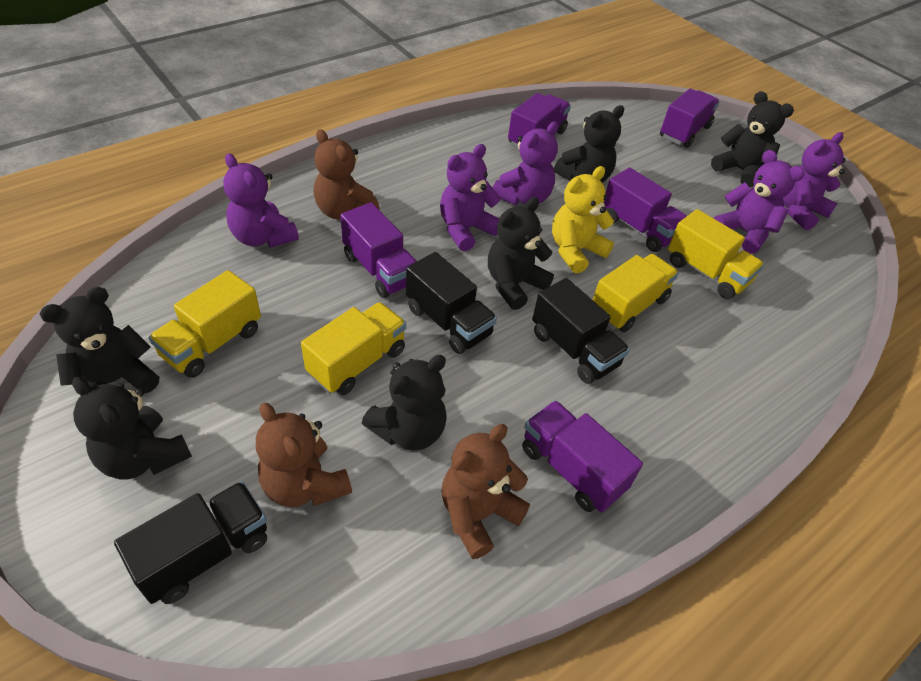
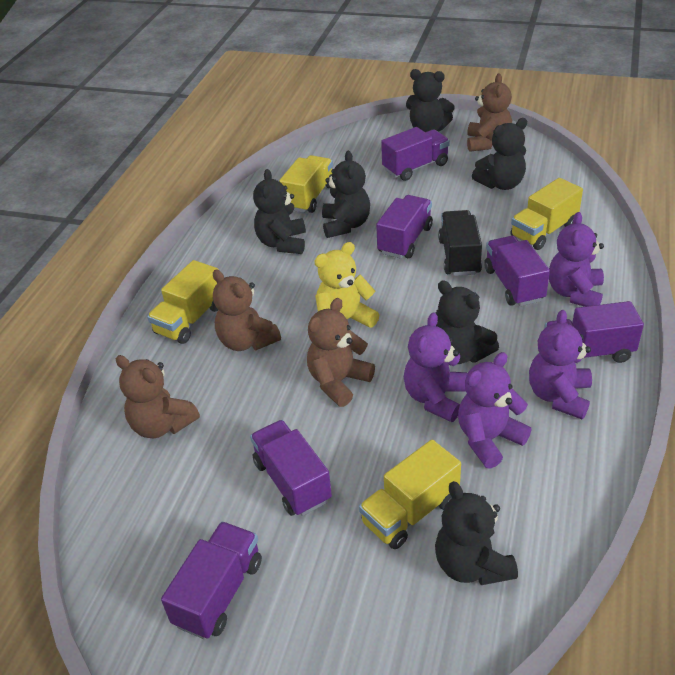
black truck: [114,481,267,604] [406,252,497,354] [532,278,630,384] = 3 -> [438,210,482,276] = 1
brown teddy bear: [256,402,352,507] [314,129,380,219] [441,424,530,559] = 3 -> [116,355,200,438] [213,269,281,351] [307,298,375,407] [467,73,512,152] = 4
purple teddy bear: [223,153,299,248] [440,144,501,251] [493,122,558,205] [714,150,805,254] [783,132,846,230] = 5 -> [404,312,468,422] [458,352,531,469] [529,310,592,419] [549,212,604,307] = 4
purple truck: [340,202,417,298] [508,93,571,148] [522,400,643,512] [604,168,687,252] [660,89,720,147] = 5 -> [161,522,262,639] [250,420,332,516] [376,195,433,259] [381,127,450,181] [484,236,550,306] [544,301,644,363] = 6

